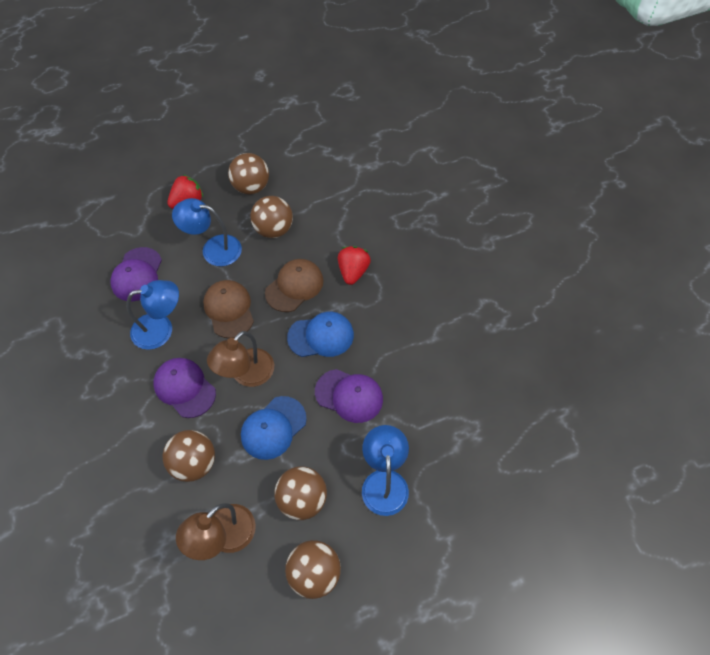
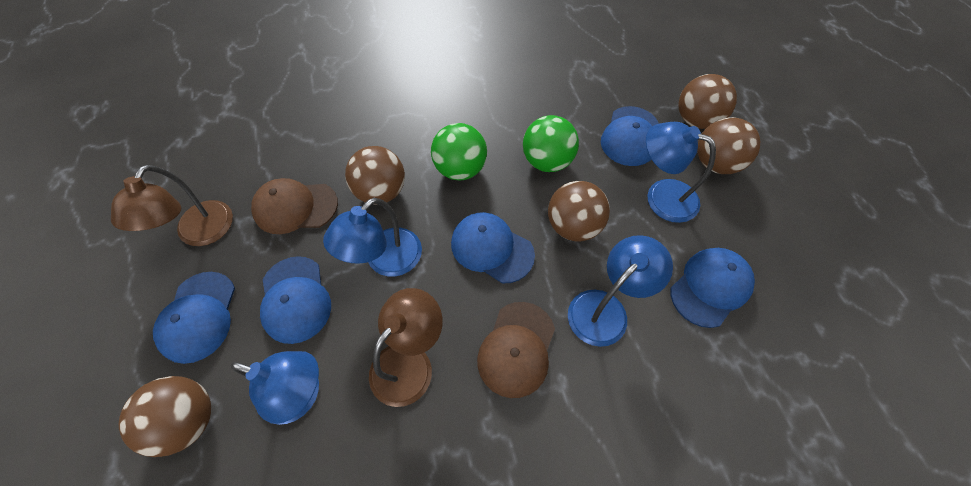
blue cap: [241,396,307,460] [287,311,354,357] = 2 -> [153,272,235,364] [260,256,331,344] [451,212,535,284] [601,106,659,166] [670,248,755,328] = 5
blue lamp: [127,280,179,350] [172,198,242,266] [362,425,409,516] = 3 -> [230,351,319,425] [323,198,422,277] [568,235,673,347] [646,122,716,223] = 4
green ball: none = 0 -> [431,123,487,180] [523,115,579,172] = 2
purple cap: [110,247,162,301] [153,358,216,418] [315,369,383,423] = 3 -> none = 0
red strawberry: [167,175,203,209] [338,246,371,285] = 2 -> none = 0

